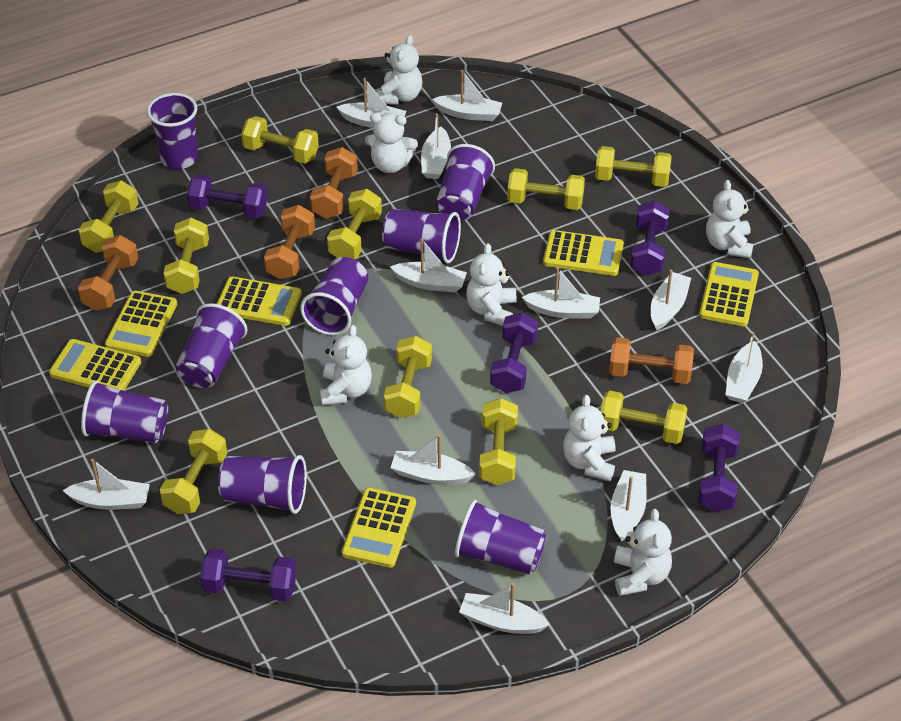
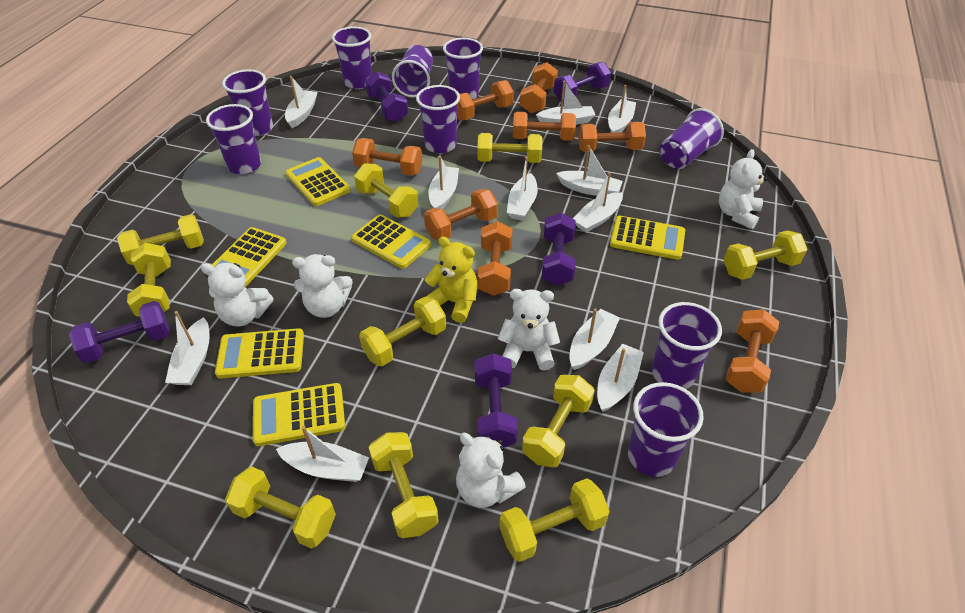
orange dumbbell: [78,235,138,311] [264,205,315,280] [310,147,358,219] [609,337,694,384] = 4 -> [352,138,422,176] [424,189,498,240] [457,80,514,120] [478,221,512,296] [513,111,576,141] [520,62,558,113] [578,122,646,152] [726,309,779,393] = 8
purple cup: [81,380,168,443] [147,93,198,169] [176,303,248,388] [218,455,307,514] [300,257,368,336] [382,209,461,264] [436,144,495,221] [455,500,547,575] = 8 -> [206,104,261,174] [222,69,273,136] [332,26,372,89] [392,45,433,97] [416,85,460,154] [443,38,483,100] [628,382,704,477] [651,302,722,389] [660,108,724,169] = 9
white teddy bear: [320,325,372,406] [365,113,418,173] [376,35,422,105] [466,243,516,326] [563,395,615,481] [614,509,672,596] [706,180,753,258] = 7 -> [201,263,274,326] [292,254,353,318] [456,433,526,508] [498,289,560,370] [719,149,767,229] = 5
yellow teddy bear: none = 0 -> [424,237,477,323] = 1

